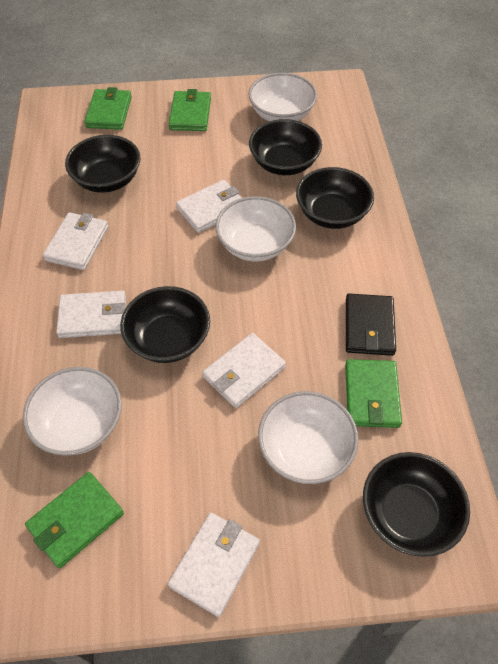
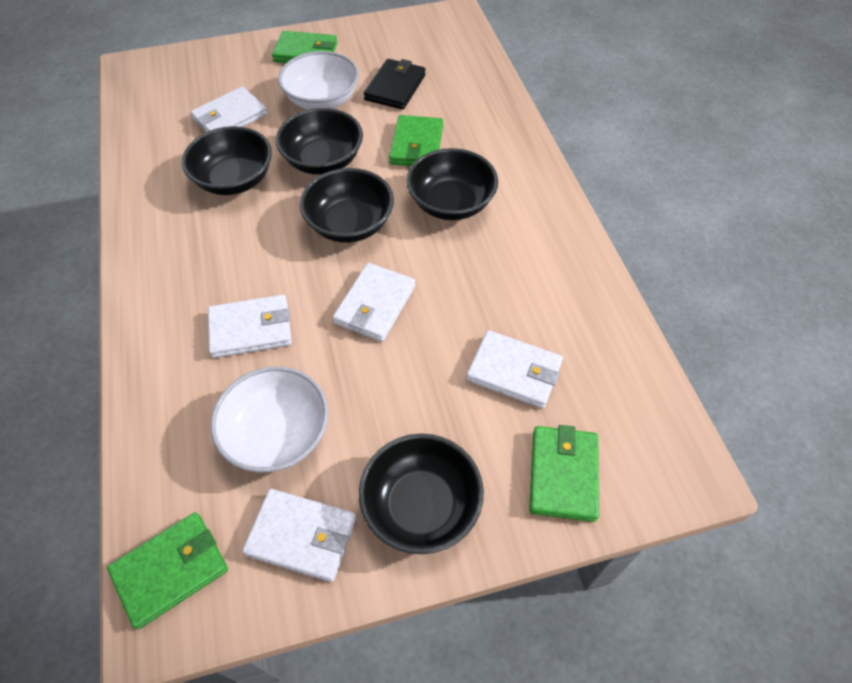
white bowl: [23,367,122,455] [215,196,296,261] [248,73,317,122] [258,391,359,484] = 4 -> [210,366,328,473] [278,51,359,110] = 2

